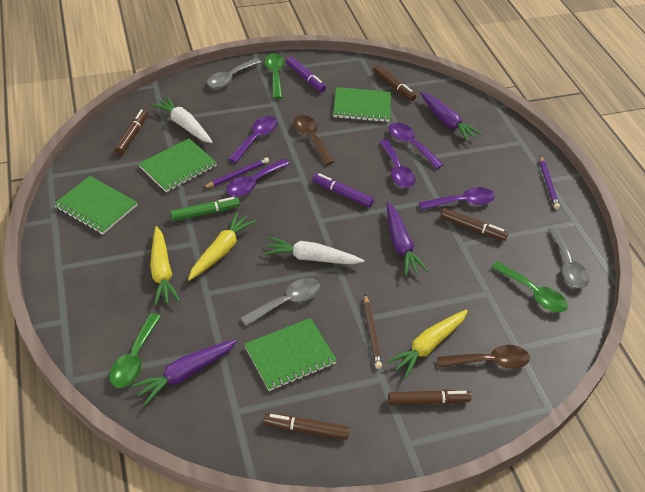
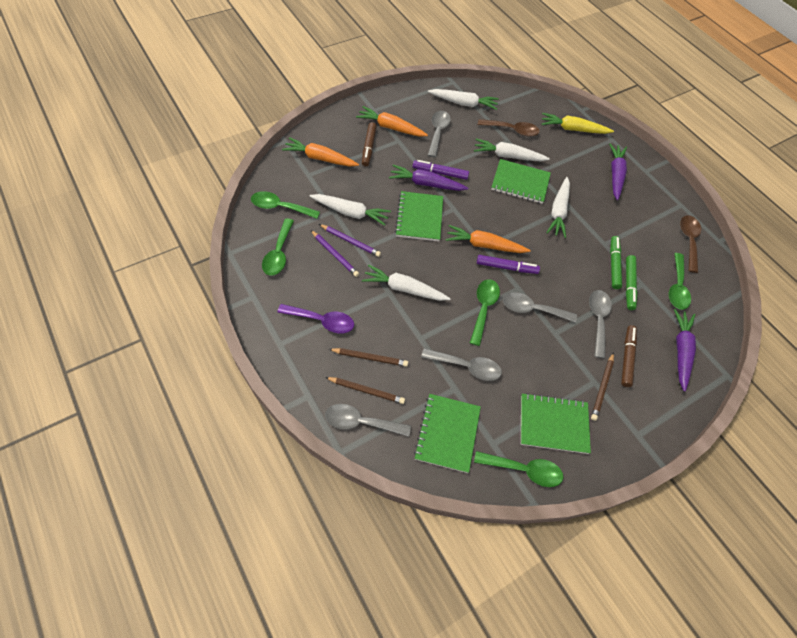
brown marker: [114,109,148,155] [263,413,349,440] [373,65,416,101] [388,390,472,405] [440,208,508,241] = 5 -> [362,122,377,166] [621,325,637,387] = 2
brown pencil: [364,294,382,369] = 1 -> [325,377,405,404] [329,348,408,367] [591,352,614,421] = 3
green marker: [170,197,240,221] = 1 -> [610,236,622,289] [626,255,638,310] = 2
green spoon: [109,313,161,388] [264,53,285,99] [491,261,568,313] = 3 -> [251,191,320,219] [262,218,294,276] [470,279,500,346] [474,451,563,487] [669,253,691,310] = 5
grey spoon: [207,58,261,88] [241,278,320,326] [548,227,589,288] = 3 -> [325,404,411,437] [421,348,502,381] [428,111,451,157] [503,292,577,323] [589,290,612,359] = 5
orange carrot: none = 0 -> [282,137,359,167] [356,106,428,137] [446,225,530,253] = 3
purple spoon: [226,159,289,197] [229,116,277,163] [379,139,415,188] [389,122,444,169] [418,187,495,210] = 5 -> [277,304,354,334] = 1
white carrot: [151,96,213,143] [264,237,364,264] = 2 -> [310,194,391,226] [362,264,451,301] [428,89,499,110] [474,139,550,161] [546,177,570,238] = 5
yellow carrot: [150,226,180,306] [188,212,256,281] [386,310,468,378] = 3 -> [541,113,614,134] = 1

